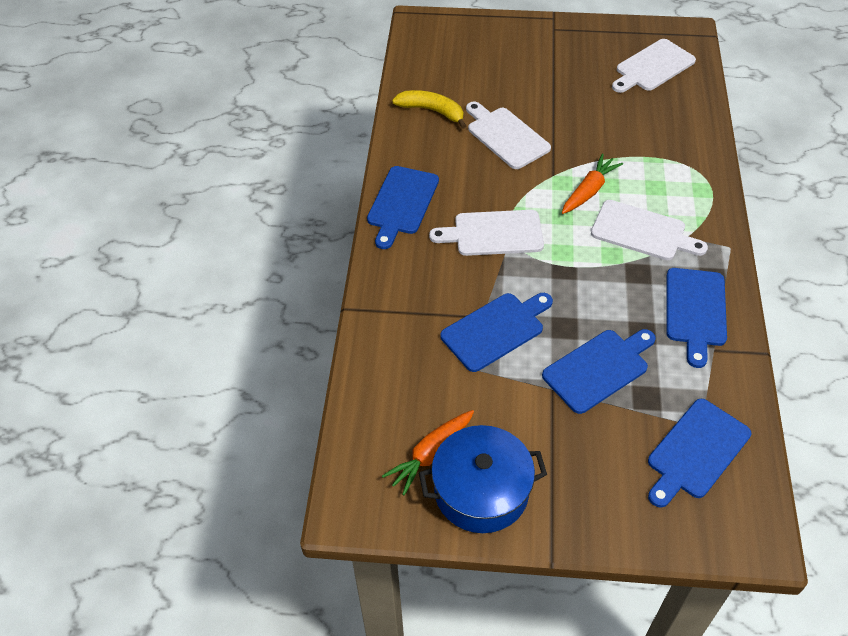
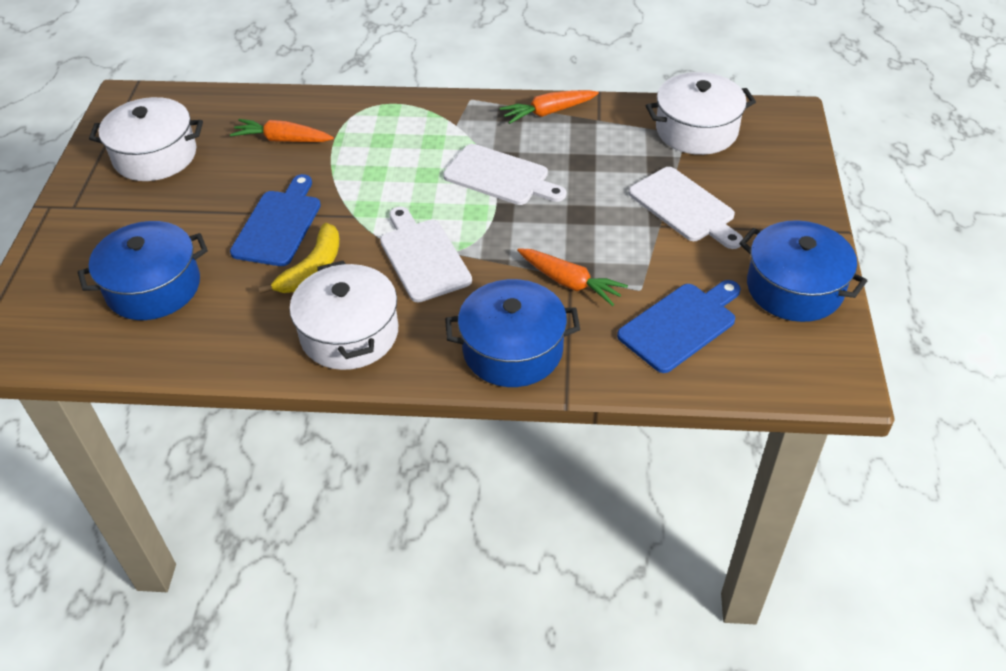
blue cutting board: [367,166,439,249] [440,293,553,372] [542,329,656,414] [648,399,751,508] [666,268,727,368] = 5 -> [230,174,321,266] [617,280,741,373] = 2
blue pot: [419,425,547,533] = 1 -> [78,221,208,320] [445,279,580,387] [739,220,867,322] = 3
orange carrot: [382,410,474,495] [562,154,623,214] = 2 -> [230,119,334,142] [500,90,599,124] [517,248,628,306] = 3
white cutting board: [429,210,544,256] [466,102,551,169] [591,200,708,260] [612,39,696,93] = 4 -> [380,207,472,303] [443,144,566,205] [629,167,743,249] = 3
white pot: none = 0 -> [89,97,203,181] [289,261,398,370] [646,72,756,155] = 3

